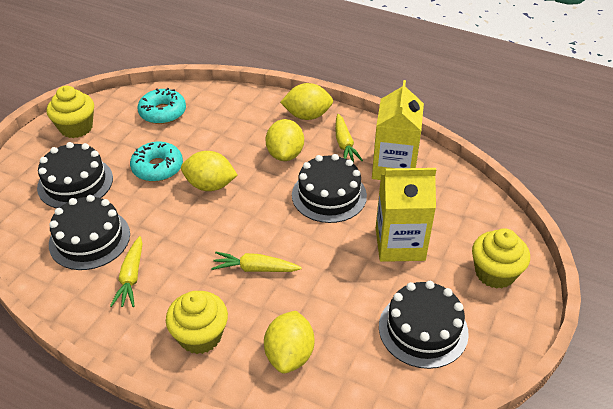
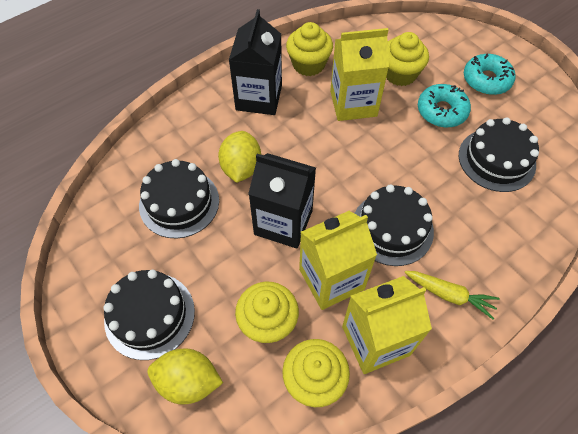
black carton: none = 0 -> [229,9,282,115] [248,153,316,249] = 2
yellow carrot: [110,236,143,307] [212,252,302,272] [335,114,363,163] = 3 -> [404,271,500,320] = 1
yellow carton: [372,80,424,180] [376,168,436,262] = 2 -> [299,211,377,310] [330,28,389,121] [342,276,432,374] = 3
yellow cupcake: [47,86,94,138] [166,291,228,354] [472,228,530,289] = 3 -> [235,282,299,343] [282,339,350,407] [286,22,333,76] [386,32,429,86] = 4
yellow lemon: [181,151,238,191] [264,311,314,373] [266,119,304,161] [280,83,333,120] = 4 -> [147,348,223,405] [218,131,261,183] = 2

